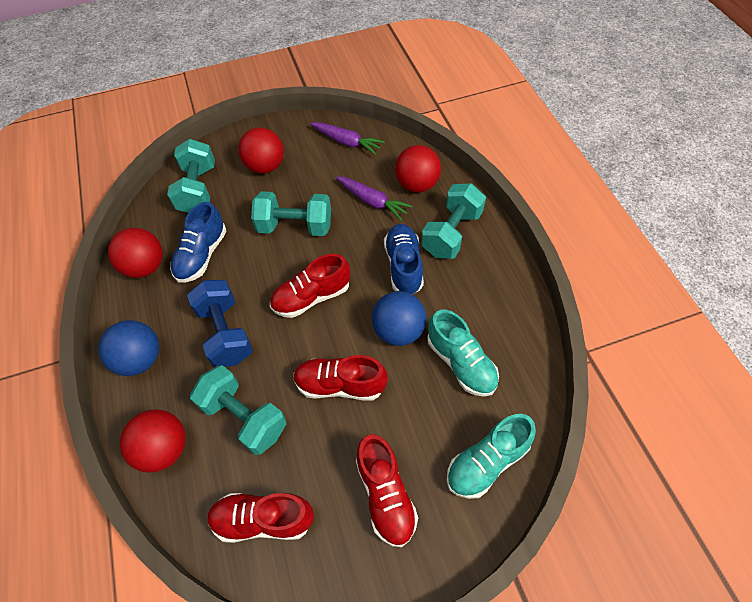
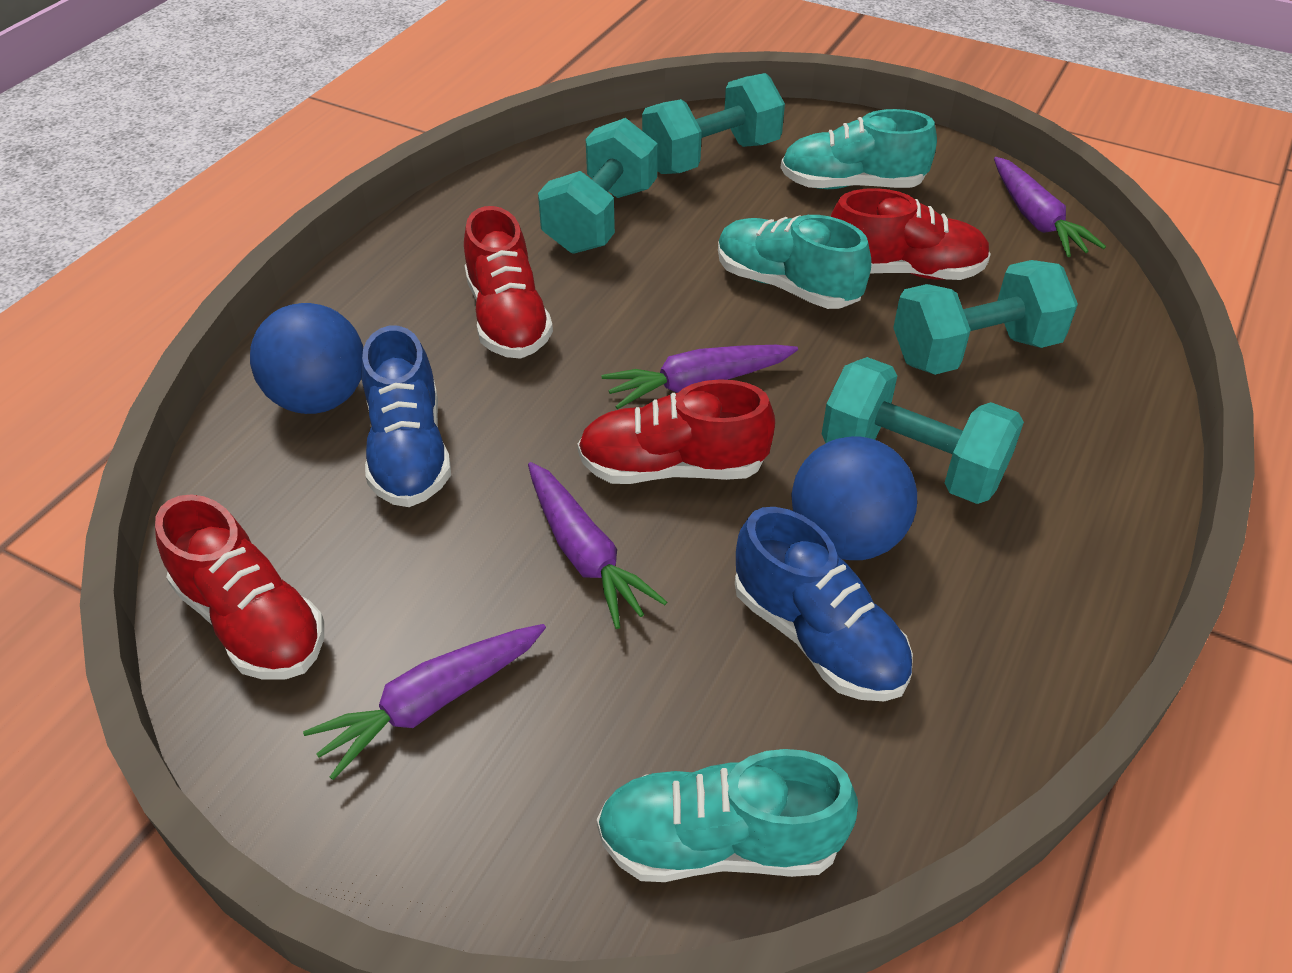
blue dumbbell: [187,280,253,367] = 1 -> none = 0
purple carrot: [310,122,385,155] [336,176,413,221] = 2 -> [303,624,546,780] [528,462,667,629] [601,345,798,409] [994,157,1106,257] = 4
red ball: [108,228,163,278] [120,409,186,473] [238,128,284,174] [395,145,441,192] = 4 -> none = 0
turquoise shoe: [427,310,499,397] [447,414,536,499] = 2 -> [597,749,858,882] [718,215,872,309] [781,109,937,189] = 3

